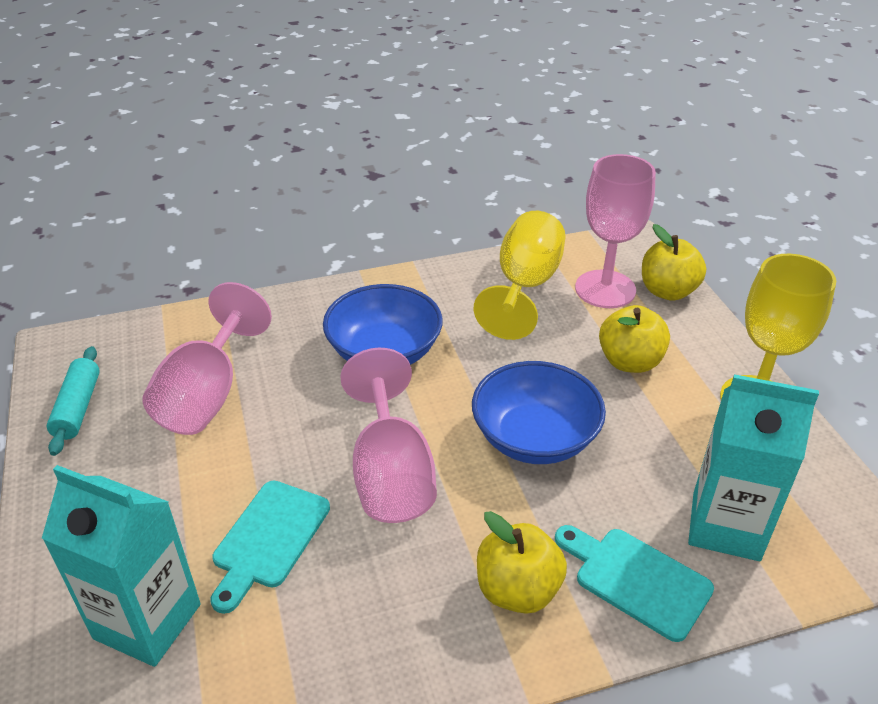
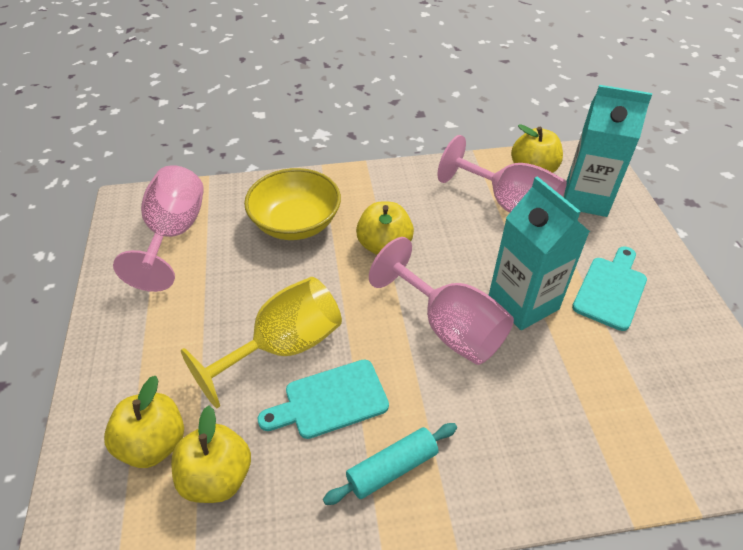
blue bowl: [323,284,443,365] [472,361,606,464] = 2 -> none = 0
yellow apple: [477,511,567,614] [599,305,670,373] [642,224,706,301] = 3 -> [104,376,184,468] [171,406,251,503] [356,202,414,255] [511,124,563,173] = 4
yellow bowl: none = 0 -> [244,168,341,240] = 1
yellow goblet: [474,211,566,340] [720,254,836,399] = 2 -> [181,277,342,408] = 1

